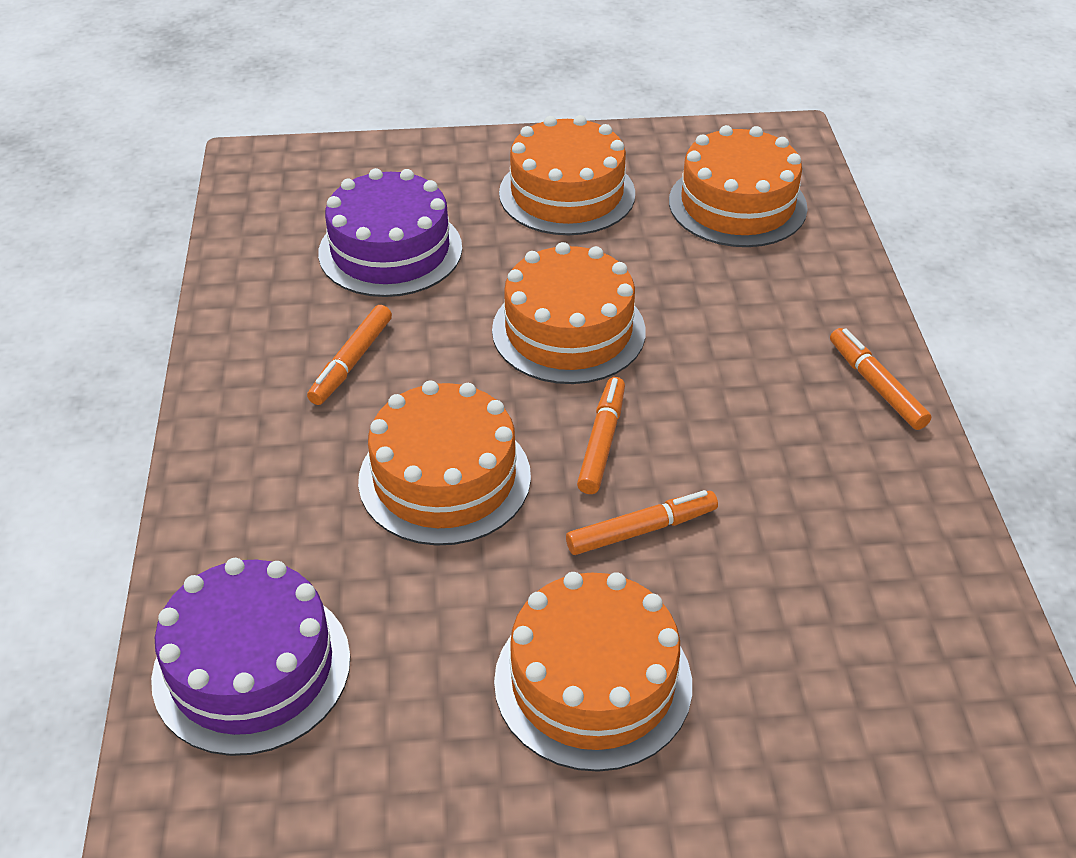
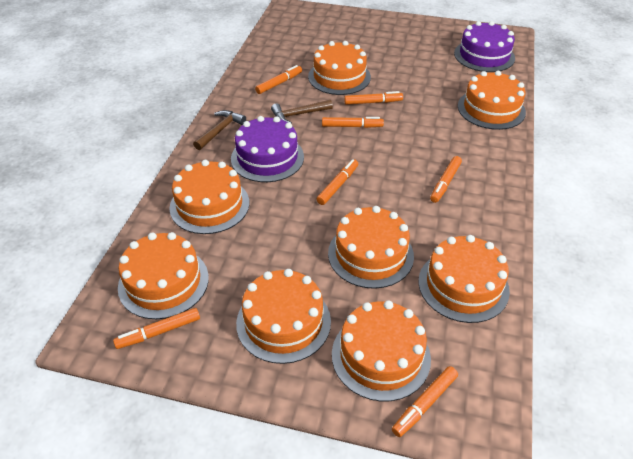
brown hammer: none = 0 -> [193,110,246,150] [271,100,333,124] = 2
orange cake: [358,380,531,546] [492,242,646,384] [494,572,692,772] [499,115,635,235] [669,125,808,247] = 5 -> [118,232,209,319] [169,160,249,234] [236,269,331,364] [308,41,371,95] [328,206,414,289] [332,300,431,401] [418,235,510,323] [458,71,526,130] = 8
orange marker: [307,305,392,405] [566,490,718,555] [577,377,625,494] [830,328,932,430] = 4 -> [113,308,200,349] [255,65,302,94] [316,159,358,205] [322,117,384,128] [344,91,403,105] [392,366,458,437] [430,156,462,203] = 7

